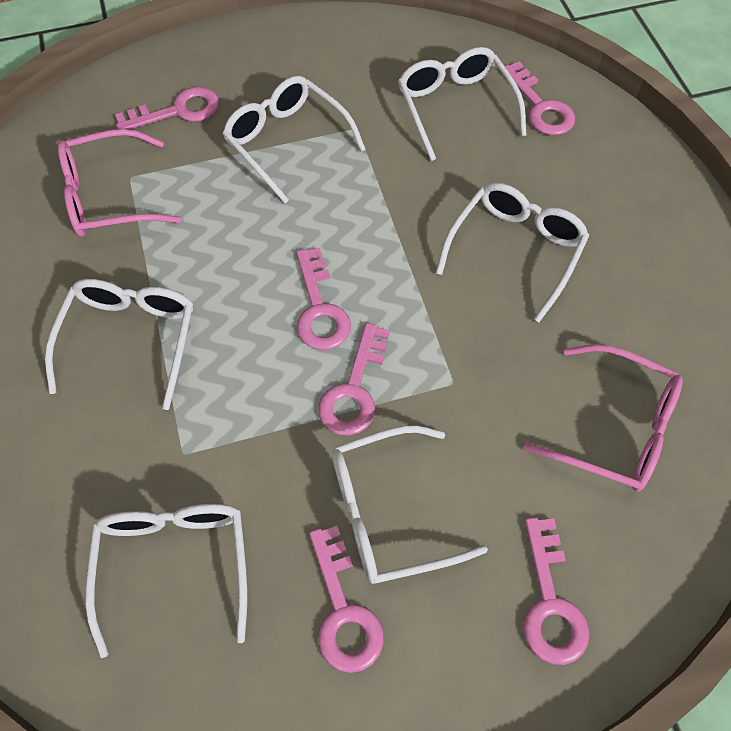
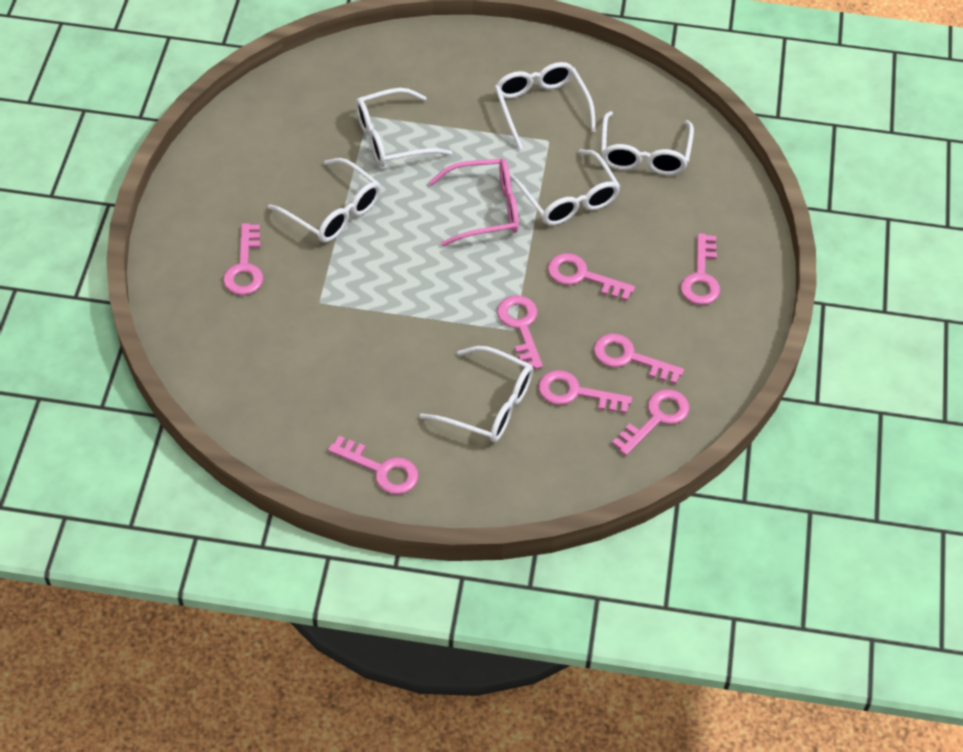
pink glasses: [58,129,181,237] [524,344,683,492] = 2 -> [429,159,519,246] = 1
pink key: [115,86,220,130] [296,248,351,350] [309,526,384,673] [318,323,390,435] [505,62,575,135] [523,517,589,665] = 6 -> [223,223,263,295] [328,436,418,495] [497,295,543,369] [538,370,632,414] [548,253,635,301] [594,333,684,384] [612,389,689,456] [681,233,720,305] = 8

